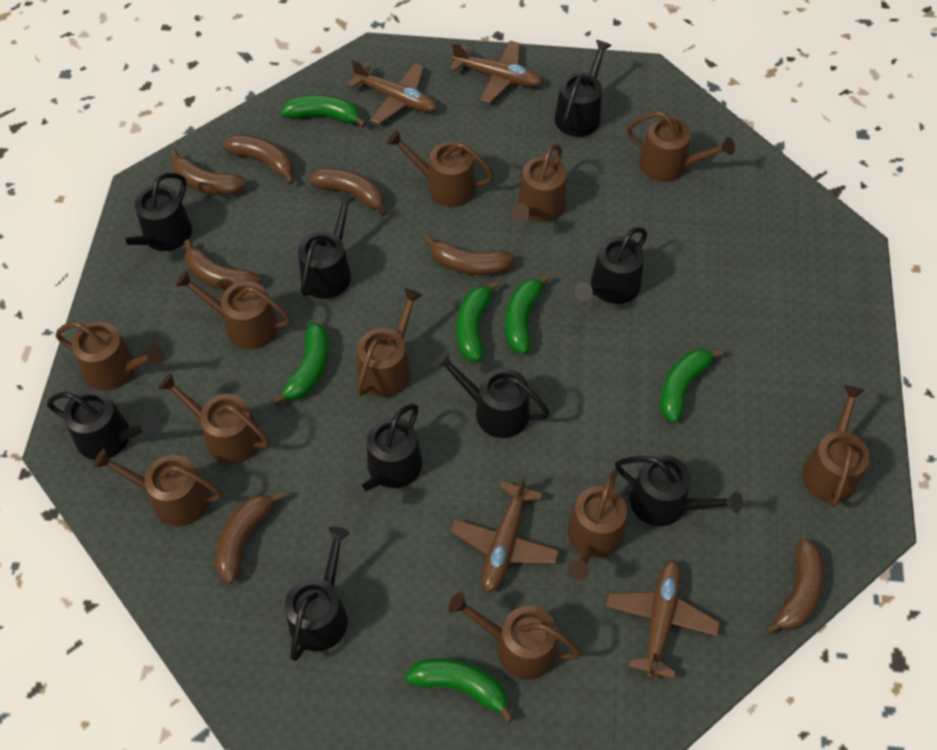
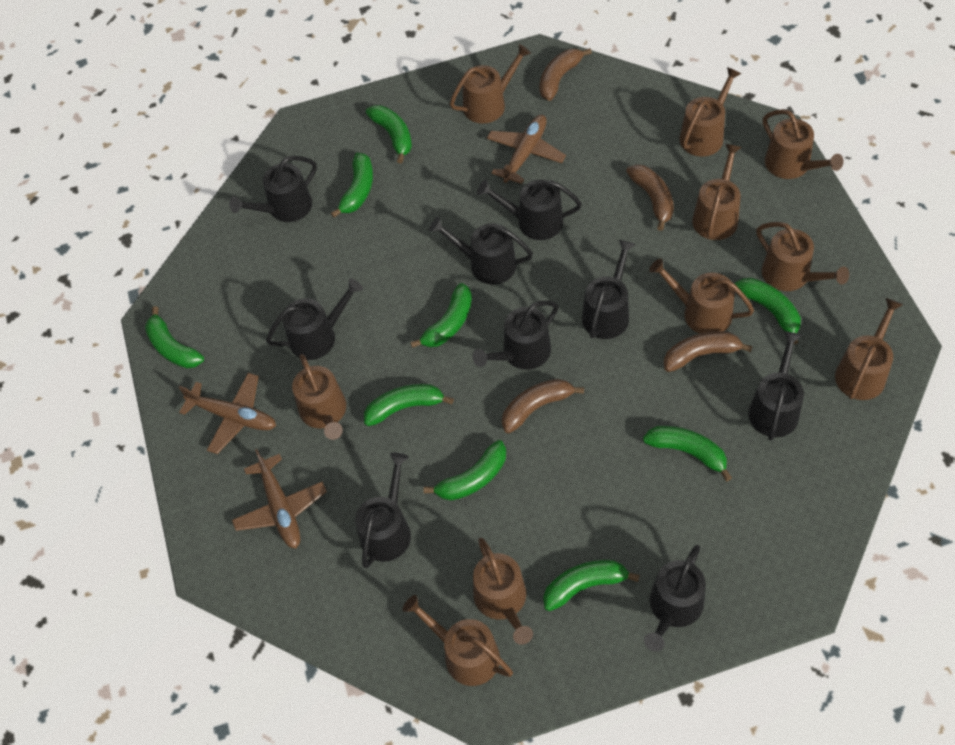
brown banana: [170,150,247,196] [184,239,262,291] [215,491,284,584] [222,134,295,185] [308,168,387,217] [424,235,515,275] [765,538,825,634] = 7 -> [502,379,584,433] [539,48,592,101] [626,164,674,231] [664,331,753,372] = 4
brown plane: [347,59,437,125] [450,41,543,103] [450,474,559,593] [605,560,720,679] = 4 -> [178,373,276,454] [232,449,327,548] [487,115,566,184] = 3
brown watering can: [55,321,164,391] [93,449,223,526] [158,373,270,464] [175,270,291,349] [357,288,422,397] [387,130,494,207] [449,592,582,679] [511,144,566,222] [568,470,627,581] [627,111,735,182] [802,385,870,508] = 11 -> [292,354,346,440] [403,595,513,686] [450,44,531,124] [473,538,533,645] [649,258,754,334] [680,67,742,156] [692,144,741,240] [756,222,849,291] [763,109,843,179] [835,298,903,400] = 10
green banana: [273,322,329,404] [281,95,367,128] [406,658,514,723] [457,280,500,362] [505,274,551,354] [660,349,724,423] = 6 -> [145,306,204,368] [331,153,373,218] [364,384,454,426] [366,105,412,163] [410,283,472,348] [424,440,506,501] [543,560,640,611] [643,426,732,481] [734,278,801,344] = 9

